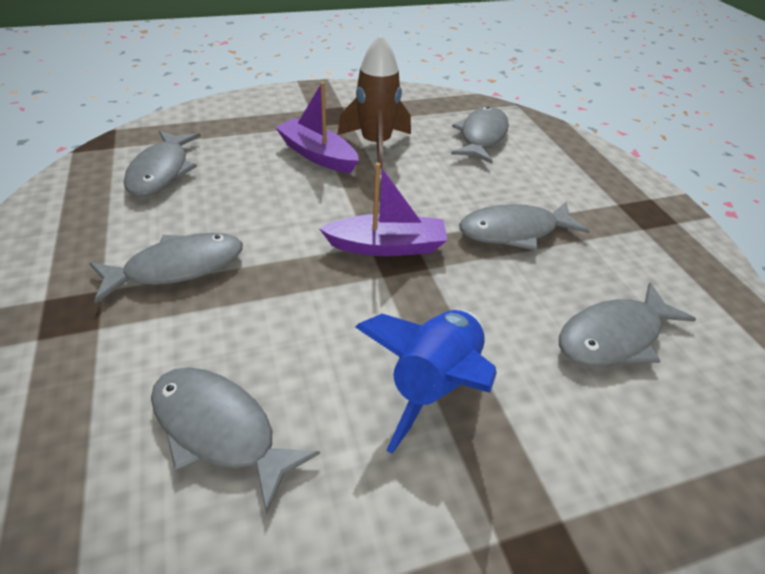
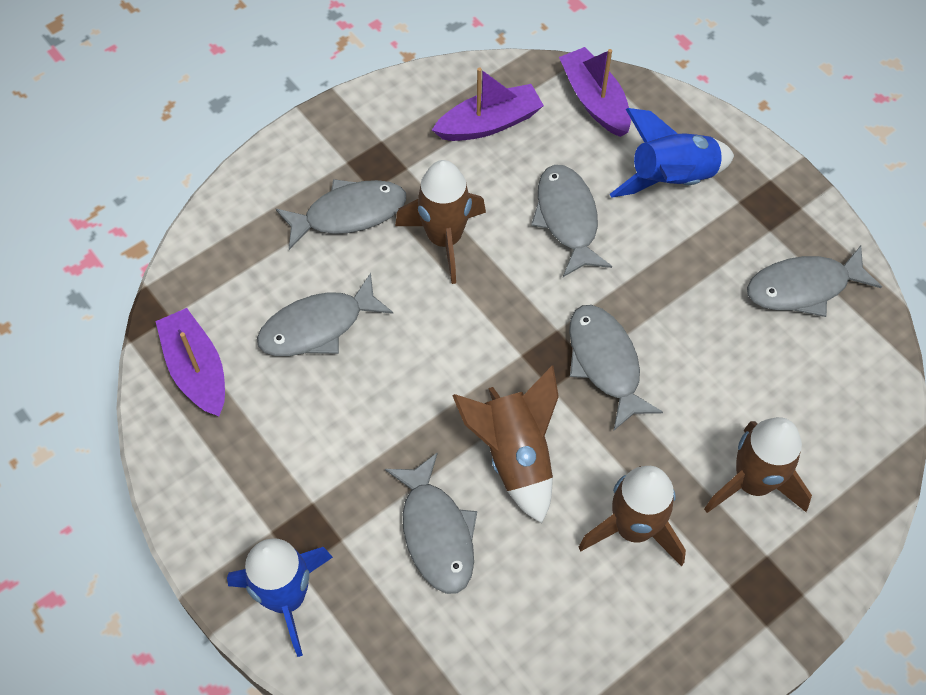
blue rocket: [355,310,497,454] = 1 -> [227,538,333,657] [610,108,734,198] = 2
brown rocket: [338,34,411,168] = 1 -> [395,160,486,284] [452,365,559,523] [579,466,686,567] [704,417,812,513] = 4
purple boat: [275,82,359,173] [319,163,447,256] = 2 -> [156,308,225,416] [432,68,544,141] [559,47,631,137] = 3

